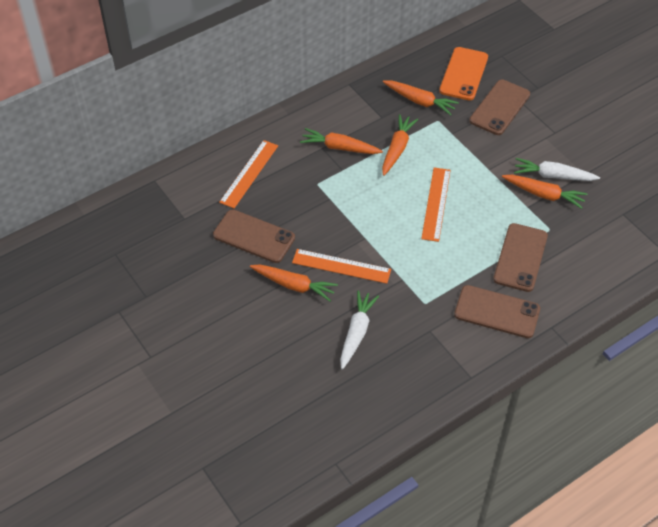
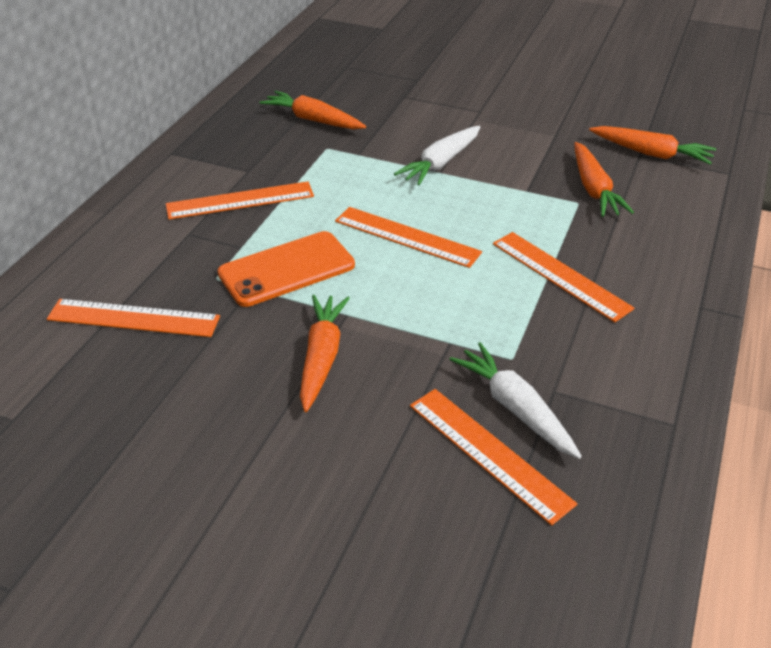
brown phone: [213,209,295,263] [454,285,540,338] [469,80,530,135] [493,223,548,292] = 4 -> none = 0
orange carrot: [250,265,338,301] [300,128,383,154] [382,114,418,176] [383,81,459,115] [502,175,587,209] = 5 -> [259,90,366,129] [300,295,350,412] [574,142,634,217] [589,126,716,165] = 4
orange ruler: [219,140,278,208] [292,249,391,284] [421,168,451,242] = 3 -> [47,299,220,337] [166,181,314,220] [335,207,482,268] [410,389,577,526] [493,232,635,322] = 5

